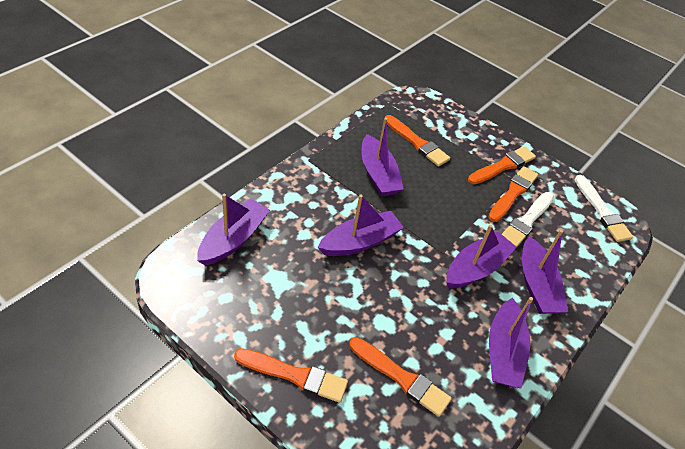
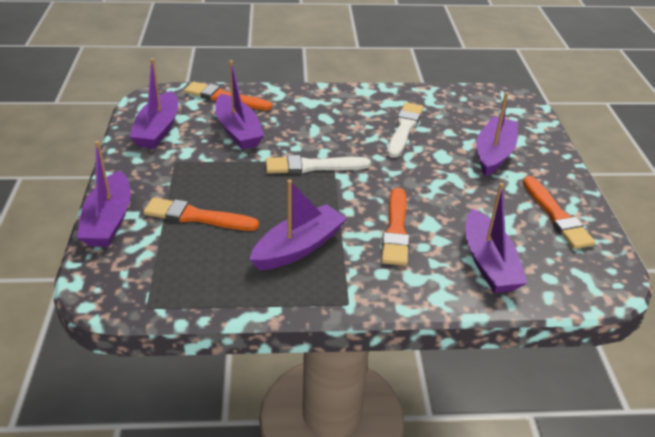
orange brush: [234,348,348,403] [349,337,452,417] [385,115,450,167] [468,146,536,184] [488,166,538,222] = 5 -> [143,198,259,231] [184,82,272,110] [382,188,409,266] [523,176,595,249] = 4

